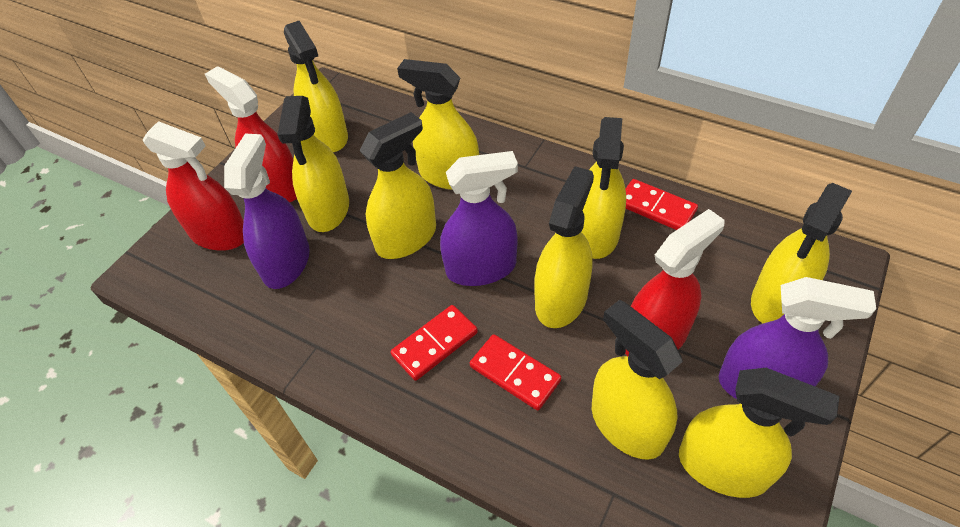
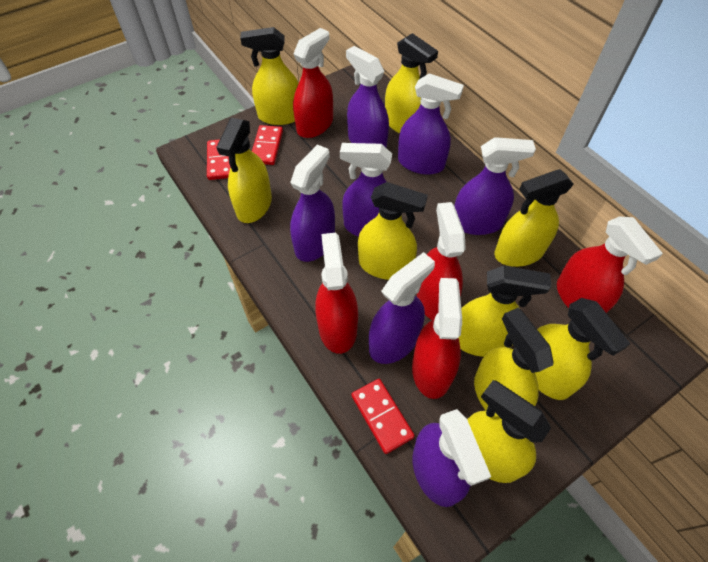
purple spray bottle: [224,133,310,289] [440,151,518,286] [718,277,876,399] = 3 -> [290,145,335,262] [340,143,392,237] [346,46,389,148] [369,252,435,364] [398,73,464,175] [413,409,491,507] [454,137,536,235] = 7
red spray bottle: [143,121,244,251] [205,66,297,202] [625,209,724,356] = 3 -> [293,28,333,138] [315,233,358,354] [412,278,462,399] [417,202,466,320] [557,216,663,313] = 5

